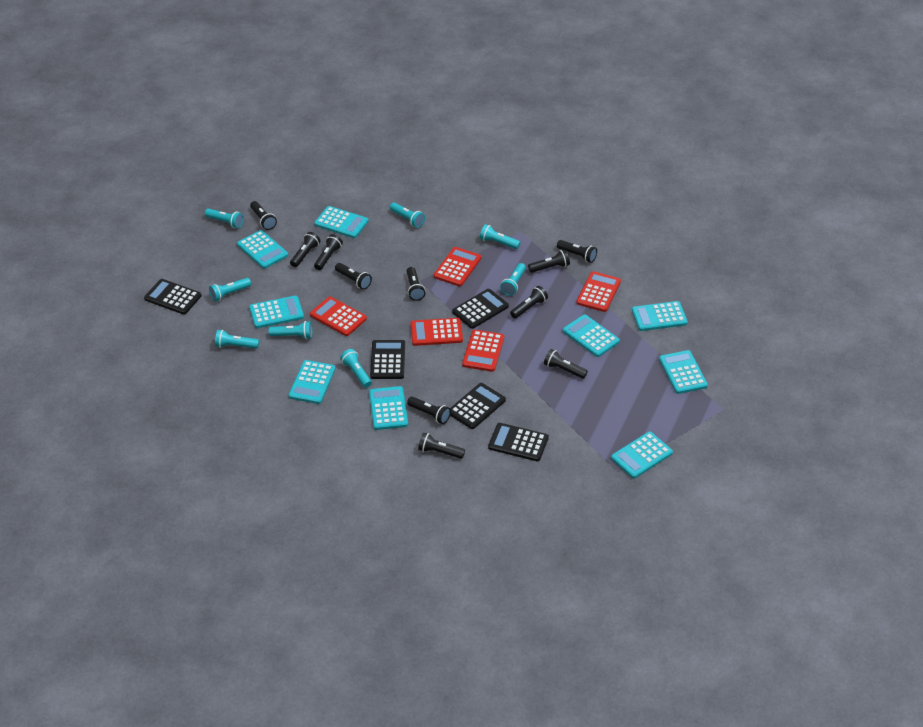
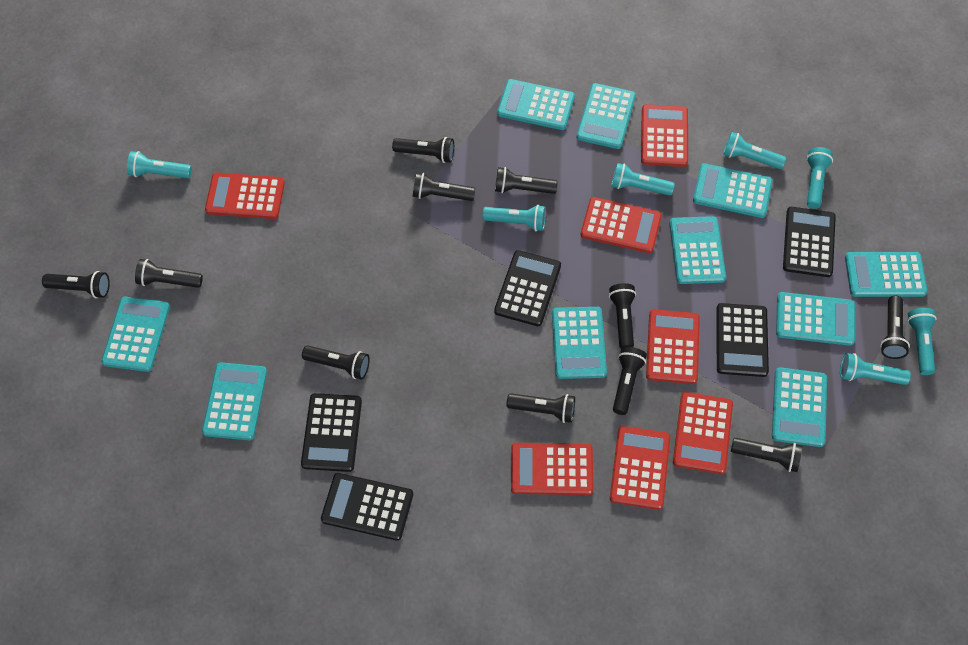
red calculator: [310,297,367,336] [410,318,463,346] [434,247,481,286] [462,330,504,372] [576,271,621,312] = 5 -> [205,173,285,219] [511,443,593,495] [581,197,662,253] [610,426,670,510] [641,104,688,167] [646,309,700,384] [673,392,733,474] = 7
turquoise calculator: [237,230,288,269] [249,296,304,328] [289,360,336,404] [314,206,369,238] [369,386,408,430] [563,315,620,357] [611,432,673,479] [632,301,688,331] [659,350,708,394] = 9 -> [101,297,170,372] [202,362,267,440] [497,79,575,130] [552,307,607,379] [577,83,636,149] [669,216,726,284] [693,163,772,218] [772,367,827,447] [776,292,855,346] [845,252,928,297] = 10
turquoise flashlight: [205,209,244,228] [209,278,251,302] [215,330,259,349] [269,321,312,339] [340,349,372,388] [390,203,425,228] [480,224,520,249] [500,263,526,296] = 8 -> [127,151,192,178] [482,205,546,231] [611,163,675,196] [723,132,786,169] [806,147,833,209] [840,353,911,385] [907,308,937,375] = 7

